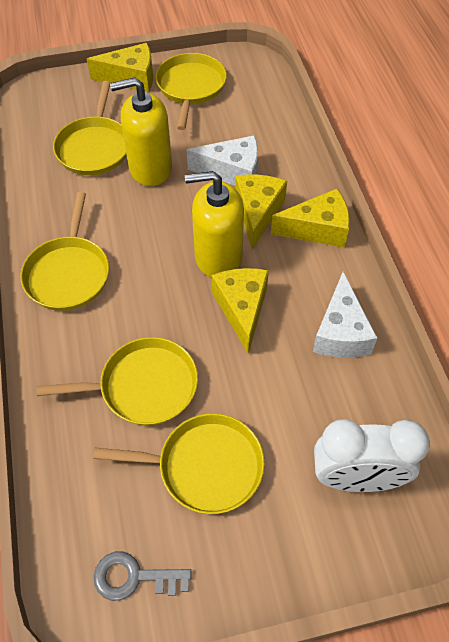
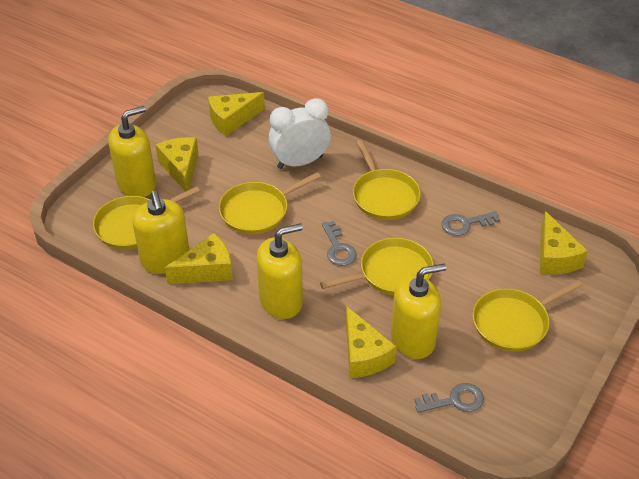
grey key: [94,551,192,601] = 1 -> [322,221,357,266] [415,383,484,413] [442,211,500,236] = 3
white cheese: [187,135,258,186] [313,272,378,358] = 2 -> none = 0
yellow cheese: [87,43,153,92] [212,268,269,354] [235,175,287,250] [271,189,350,248] = 4 -> [156,137,198,192] [165,233,233,284] [208,92,265,136] [346,306,396,378] [540,211,588,275] = 5
yellow soap dispenser: [110,77,172,186] [185,171,244,278] = 2 -> [108,106,156,197] [132,191,189,274] [257,223,303,319] [391,264,446,359] = 4

